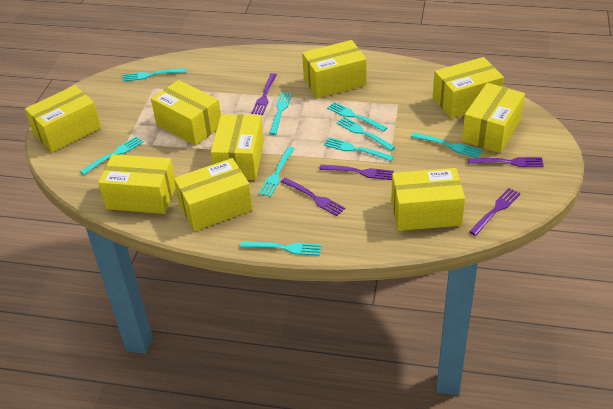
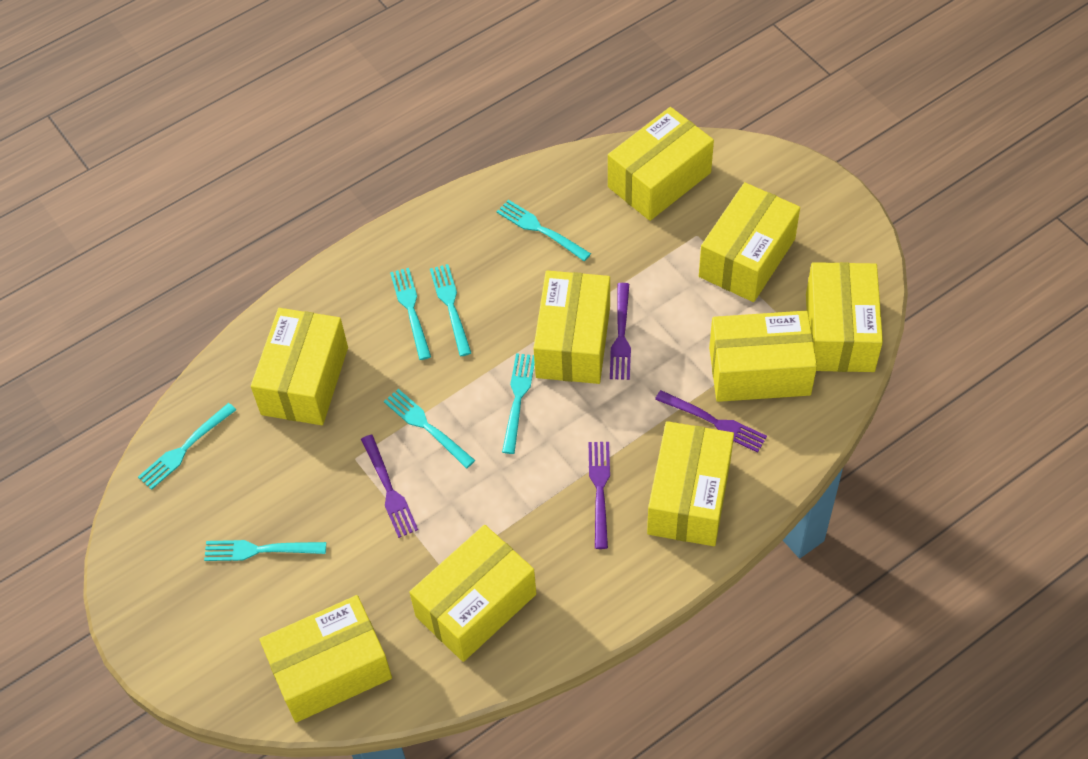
purple fork: [252,73,277,115] [281,177,345,216] [319,165,394,180] [468,157,544,167] [469,188,521,236] = 5 -> [361,435,418,538] [588,442,610,549] [610,283,631,380] [655,390,767,453] = 4
turquoise fork: [80,136,144,175] [123,68,186,81] [240,241,321,256] [258,147,295,197] [269,92,292,135] [324,137,394,161] [327,102,387,132] [336,117,395,151] [411,132,482,158] = 9 -> [138,403,236,490] [204,540,326,561] [384,389,475,468] [390,268,431,360] [430,264,471,356] [497,200,591,261] [502,353,535,454] = 7

